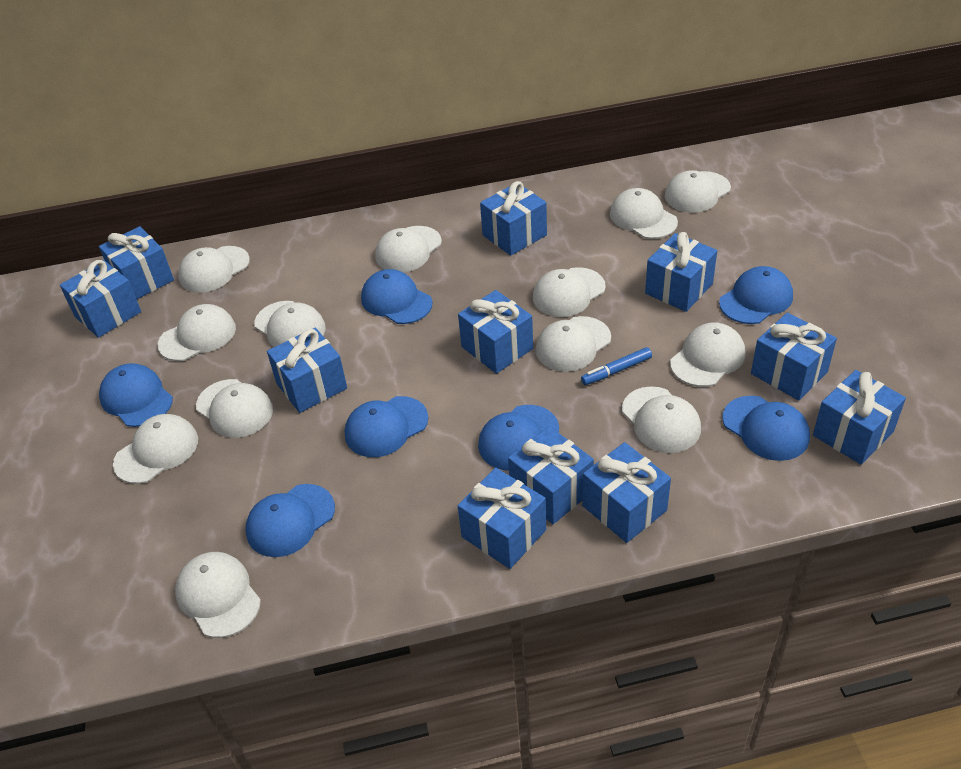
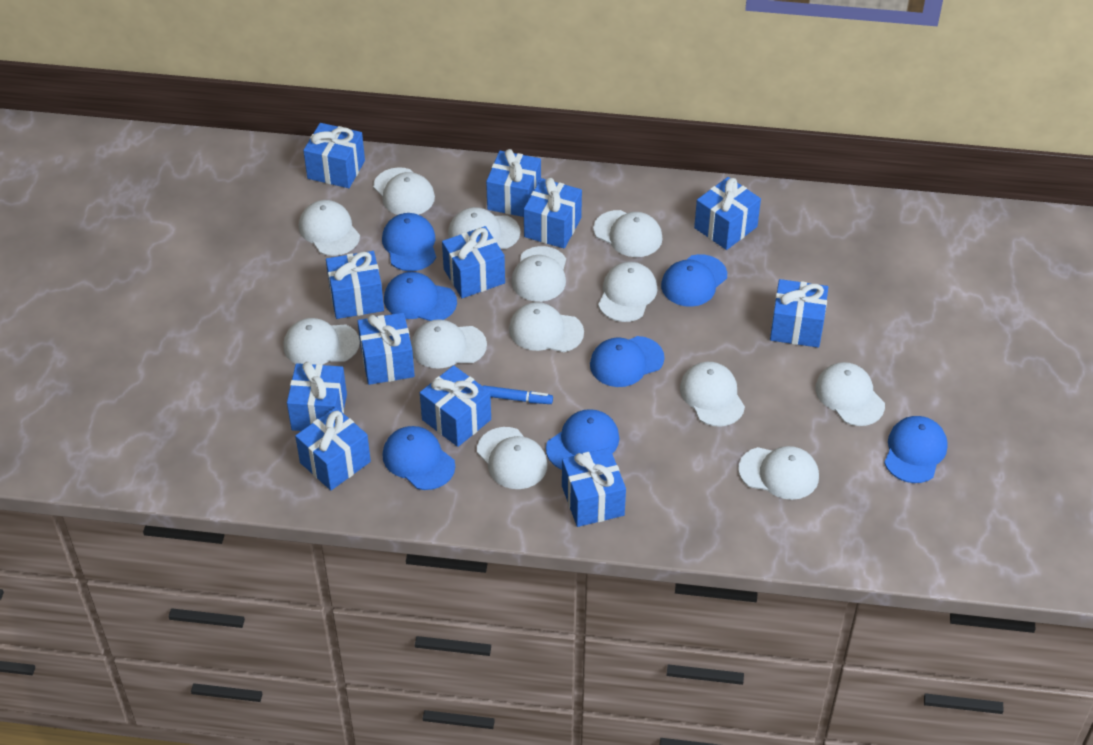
blue gift: [60,260,141,338] [99,226,174,299] [267,328,347,413] [458,290,533,374] [458,468,546,569] [480,181,547,256] [508,426,594,524] [582,442,671,543] [645,232,717,312] [751,312,837,401] [813,370,906,465] = 11 -> [287,362,347,431] [295,407,371,490] [303,123,365,188] [326,251,384,319] [357,313,415,385] [420,365,491,447] [442,226,505,298] [486,149,541,217] [524,178,582,249] [562,448,626,527] [694,177,761,250] [770,279,828,348] = 12

